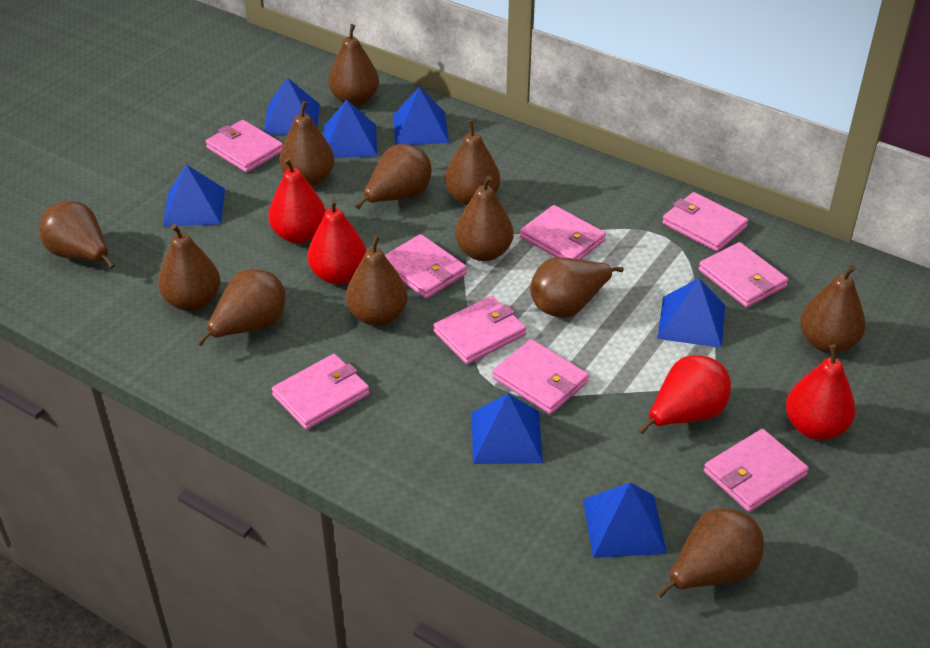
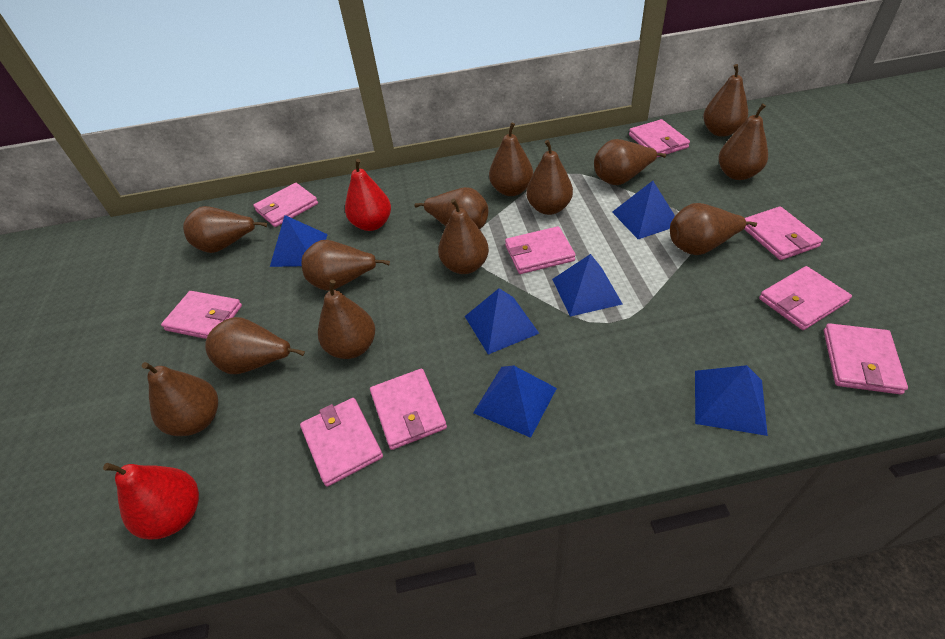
blue pyramid: [163,164,225,227] [264,77,320,135] [323,100,377,158] [393,87,449,145] [472,393,543,464] [583,482,667,558] [658,278,725,348] = 7 -> [270,215,328,267] [465,288,539,355] [473,365,557,438] [552,254,623,317] [612,181,675,239] [695,365,768,436] = 6
brown pear: [39,201,115,268] [158,224,221,311] [197,269,286,346] [279,101,334,186] [328,24,379,106] [346,235,408,326] [355,144,432,209] [445,120,500,206] [455,175,514,261] [530,257,624,318] [656,508,764,598] [800,265,866,353] = 12 -> [142,362,218,436] [183,206,267,253] [205,317,305,374] [302,240,390,291] [318,280,375,359] [414,187,488,229] [438,199,489,274] [489,123,533,196] [526,140,573,215] [594,139,666,185] [670,203,757,255] [703,64,748,137] [718,104,768,180] = 13
red pear: [268,158,326,243] [308,199,367,285] [638,355,731,434] [786,344,856,440] = 4 -> [103,463,199,539] [345,159,391,231] = 2

